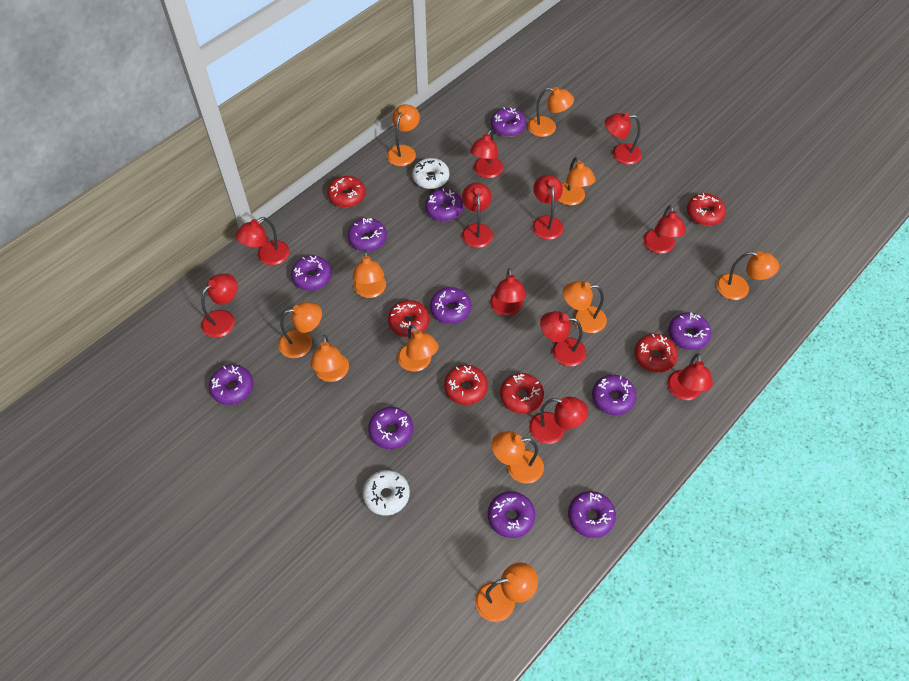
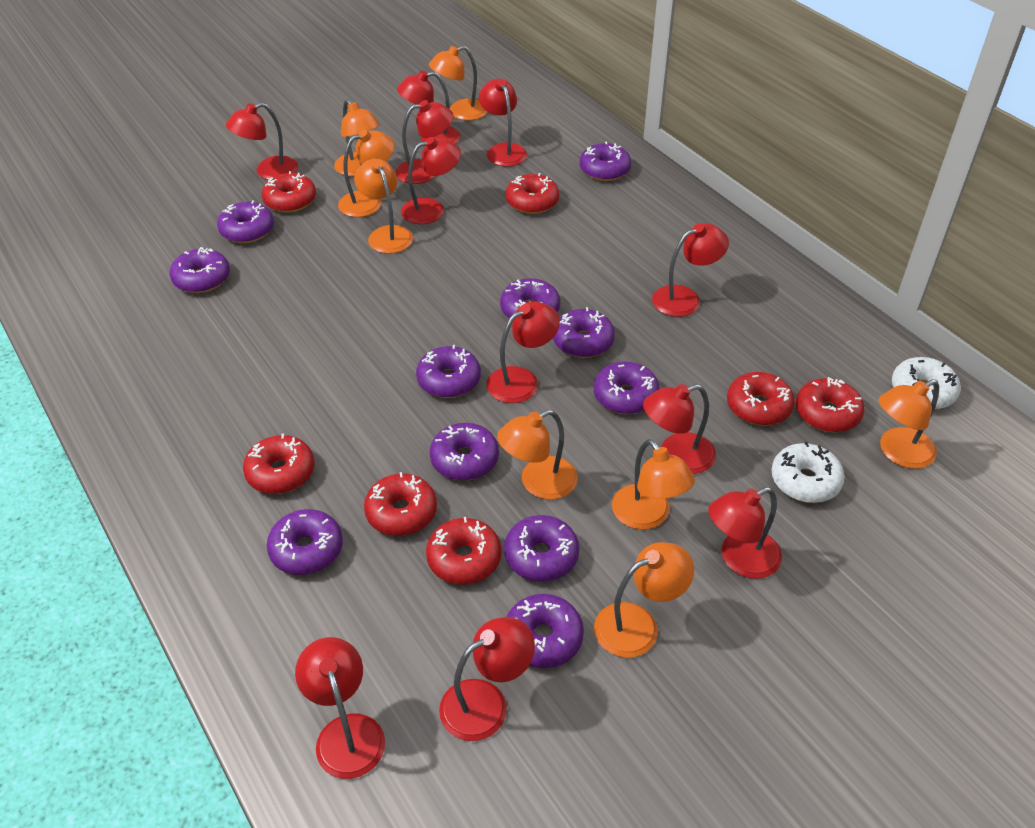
orange lamp: [278,302,322,358] [310,335,349,382] [352,250,386,298] [387,104,420,166] [398,324,439,372] [475,563,538,622] [492,431,544,484] [528,87,574,137] [558,157,596,206] [563,281,607,333] [716,251,779,300] = 11 -> [334,99,380,176] [338,130,395,217] [354,159,413,254] [429,46,487,120] [497,410,578,500] [594,542,694,658] [612,439,695,530] [878,379,939,469] = 8
red donut: [327,176,365,208] [388,300,430,337] [444,365,488,405] [500,373,544,414] [634,334,678,373] [687,193,726,226] = 6 -> [243,434,314,494] [262,171,316,213] [364,472,437,536] [426,517,502,585] [506,173,559,214] [727,372,795,426] [796,377,865,432] = 7

